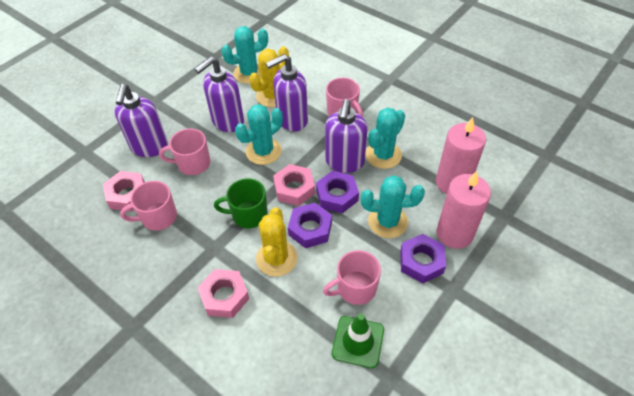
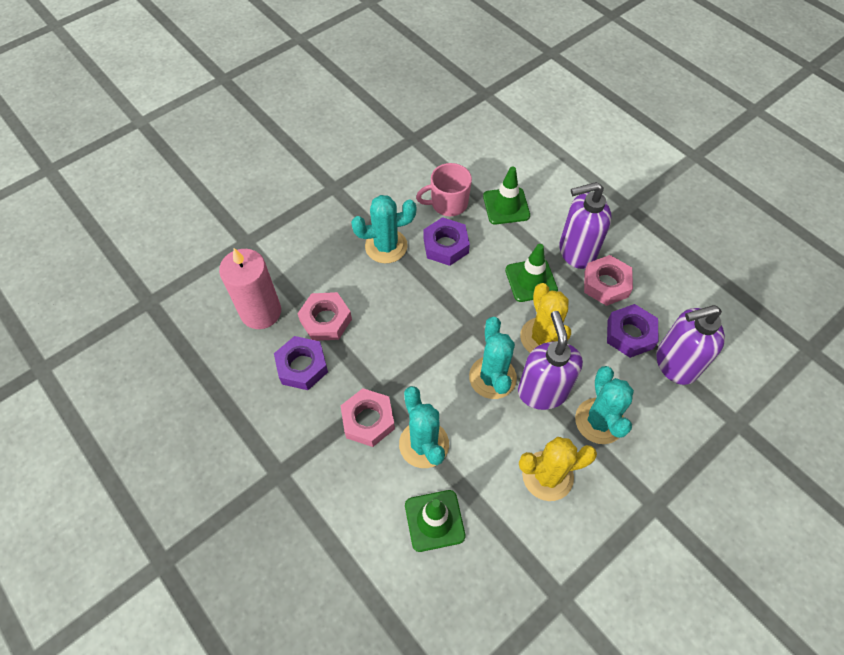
green mug: [214,178,268,228] = 1 -> none = 0
green traffic cone: [332,313,384,368] = 1 -> [405,490,466,552] [483,167,530,224] [505,244,558,302] = 3
pink candle: [436,117,486,194] [436,171,491,249] = 2 -> [219,248,281,329] = 1
pink mug: [120,181,177,231] [159,128,210,175] [323,250,381,305] [326,78,363,117] = 4 -> [416,163,472,216] = 1
purple soap dispenser: [114,84,168,157] [195,56,244,132] [266,54,308,131] [325,99,367,173] = 4 -> [518,311,583,410] [559,182,612,269] [656,305,725,385] = 3

